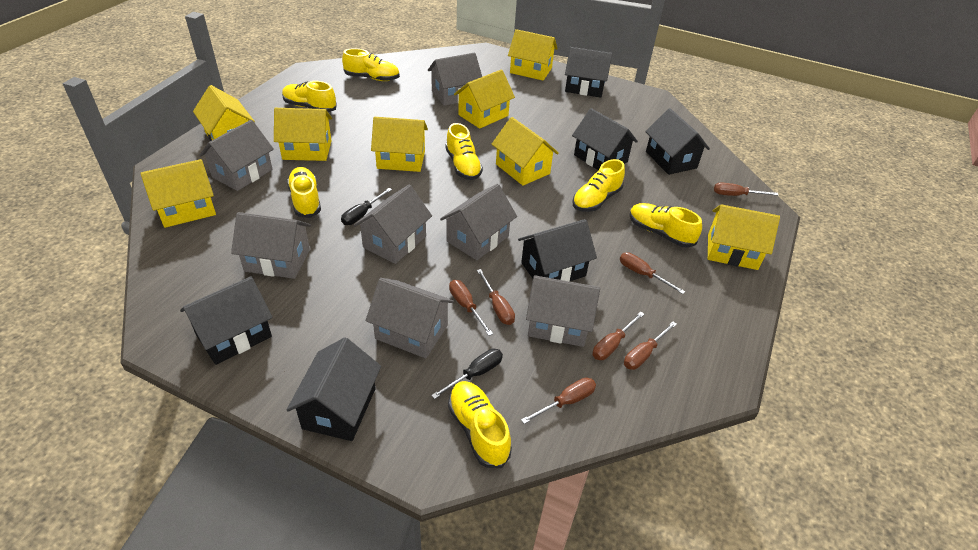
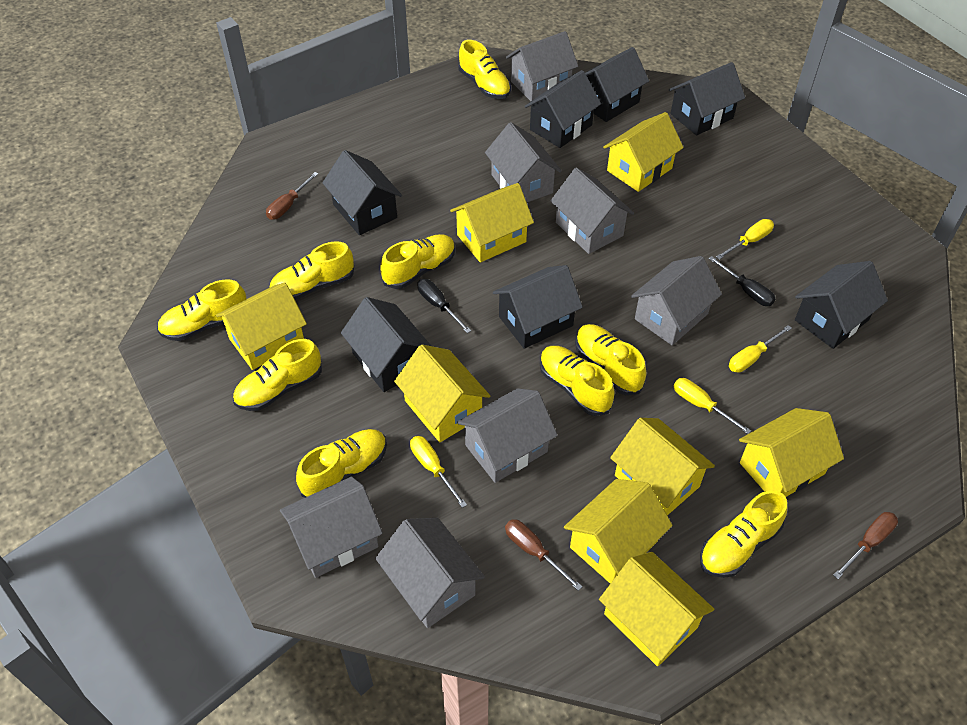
black house: [180,276,272,365] [286,337,381,441] [518,219,597,282] [565,47,612,98] [572,108,638,170] [645,108,710,175] = 6 -> [322,150,402,235] [341,297,431,392] [493,265,583,349] [525,70,601,148] [585,47,649,122] [669,62,745,135] [795,261,888,349] = 7
brown screwdriver: [449,280,493,336] [477,269,515,325] [521,377,596,424] [593,312,644,360] [620,252,685,294] [624,322,677,370] [714,183,779,196] = 7 -> [266,172,318,220] [505,519,583,591] [833,512,898,579] = 3
yellow screwdriver: none = 0 -> [410,436,467,508] [674,378,751,434] [716,219,774,260] [729,325,792,373] = 4
yellow shoe: [282,81,337,112] [287,167,321,218] [342,48,400,81] [445,123,483,180] [448,381,512,468] [572,159,625,212] [629,203,702,248] = 7 -> [157,279,246,341] [233,339,322,411] [269,241,354,300] [296,429,387,498] [381,234,455,289] [458,40,511,99] [540,346,615,416] [575,324,646,395] [700,490,788,578] = 9

